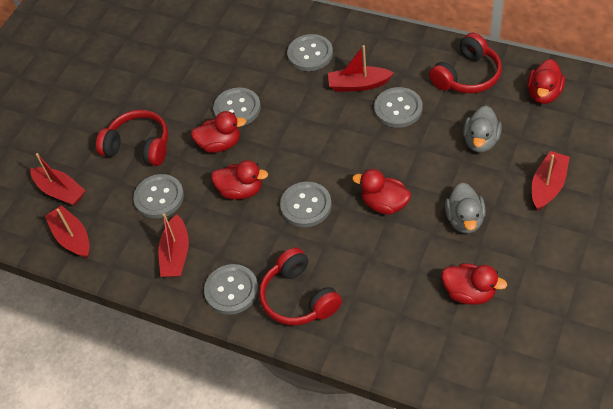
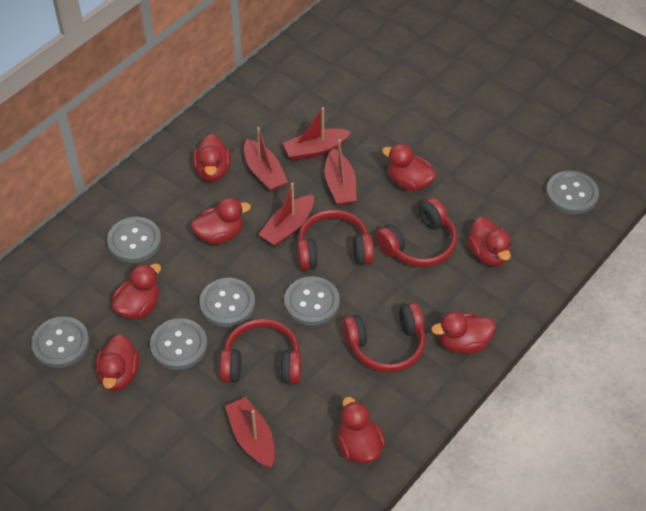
grey duck: [445,182,486,234] [463,106,502,152] = 2 -> none = 0
red duck: [191,111,246,153] [211,160,268,200] [352,169,411,215] [442,263,507,305] [527,59,565,104] = 5 -> [95,335,140,391] [112,264,161,319] [191,197,251,244] [193,134,231,182] [338,397,385,464] [382,143,437,191] [431,312,496,354] [468,217,511,266] = 8
red headphones: [96,110,168,166] [259,247,342,325] [429,33,502,93] = 3 -> [220,319,301,384] [297,210,374,270] [342,302,426,373] [375,198,457,267] = 4

